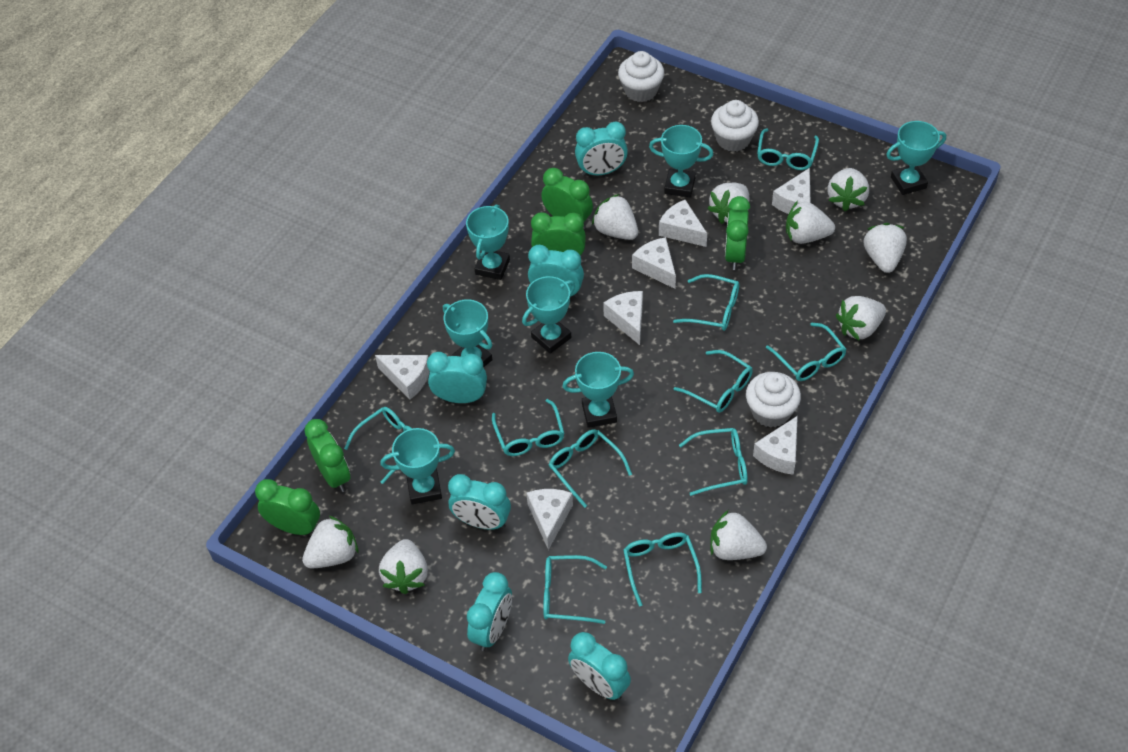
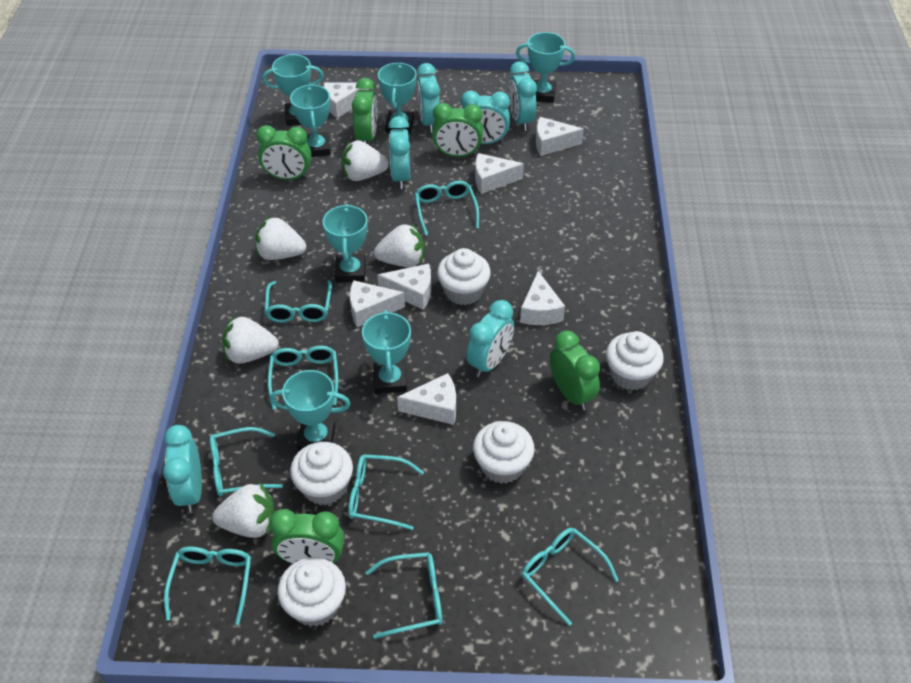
turquoise glasses: [344,407,412,484] [492,399,565,456] [543,555,607,624] [549,429,632,508] [623,532,702,607] [673,274,739,331] [674,350,753,413] [679,428,748,496] [757,128,819,170] [766,323,847,381] = 10 -> [164,547,251,625] [210,427,283,497] [265,280,332,323] [268,346,339,410] [348,454,424,530] [365,552,443,639] [415,181,479,236] [522,528,619,626] = 8
white cupcake: [618,51,664,102] [711,100,759,152] [746,372,801,428] = 3 -> [278,557,346,627] [290,442,353,505] [437,248,491,305] [473,421,535,484] [606,331,664,391] = 5
white strawberry: [302,516,358,569] [379,539,428,594] [592,194,638,240] [707,183,749,224] [710,510,767,560] [786,201,835,244] [827,168,869,211] [836,296,886,340] [864,223,907,273] = 9 -> [212,483,275,538] [222,316,279,364] [255,216,306,260] [341,140,389,181] [374,224,424,267] = 5

